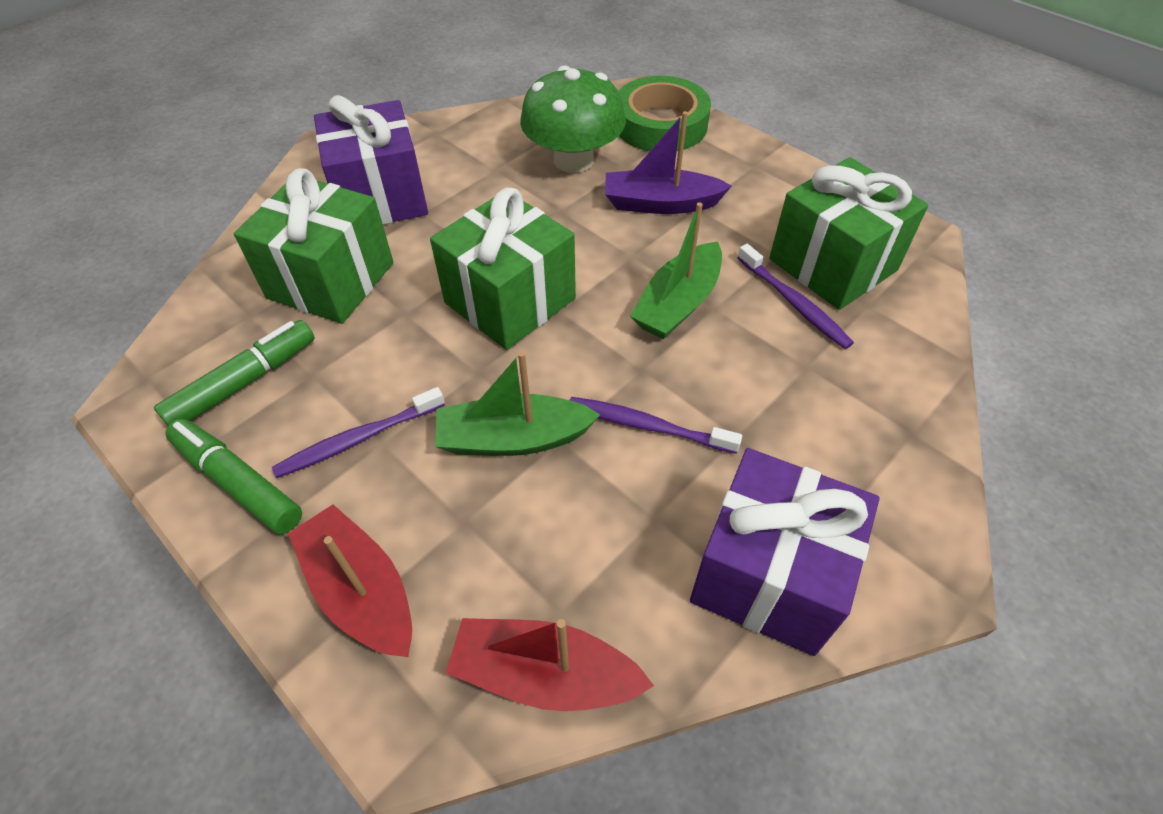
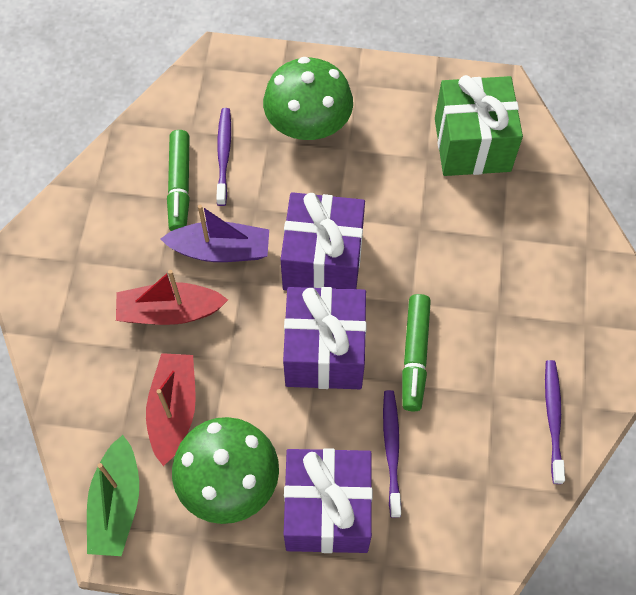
green boat: [435,351,600,456] [630,202,722,339] = 2 -> [87,435,139,556] = 1
green gift: [234,168,393,324] [430,188,576,350] [769,157,928,310] = 3 -> [435,75,523,176] = 1
green mushroom: [520,66,626,173] = 1 -> [172,417,279,524] [263,57,353,140] = 2
green tape: [619,76,711,151] = 1 -> none = 0
purple gift: [314,95,428,225] [690,448,879,656] = 2 -> [280,192,365,290] [283,287,367,389] [284,448,373,553] = 3

